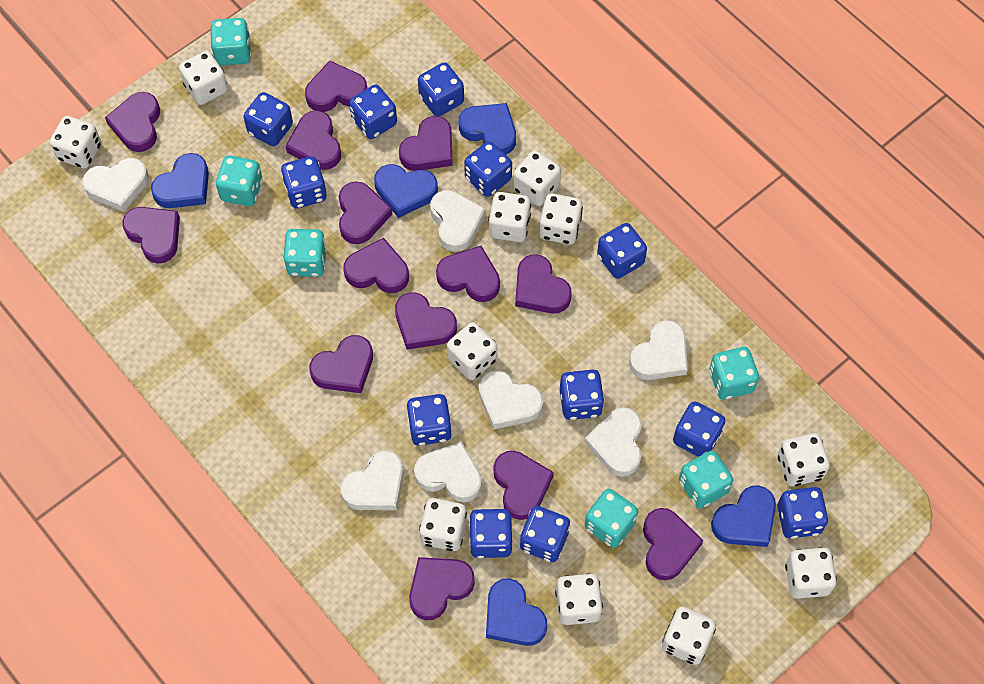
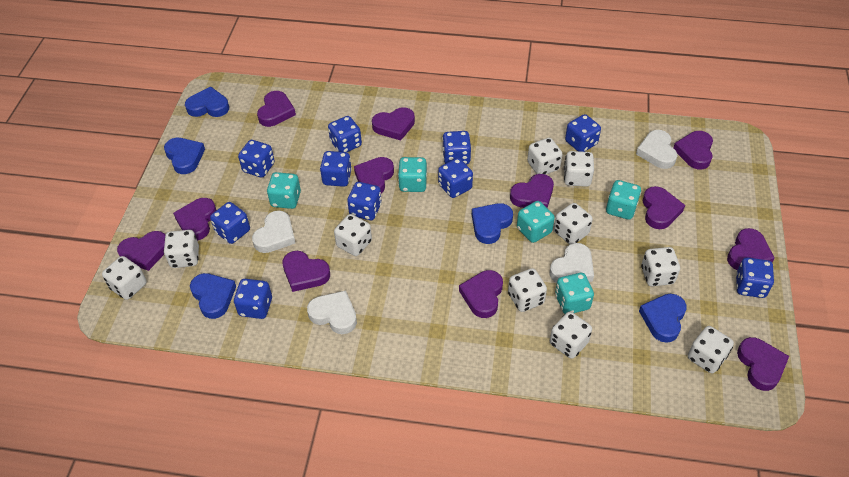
blue dice: [243,92,293,146] [281,156,327,208] [349,85,397,139] [407,394,452,446] [418,62,464,116] [464,141,512,197] [469,509,513,558] [520,506,570,562] [560,370,604,420] [597,223,647,279] [673,401,726,457] [777,487,828,539] = 12 -> [210,202,250,244] [234,279,272,319] [238,140,275,178] [320,151,352,187] [328,116,362,152] [347,182,382,220] [438,158,473,198] [442,131,471,165] [565,114,601,152] [736,257,774,298] = 10
purple heart: [105,92,160,152] [122,207,180,264] [286,110,341,170] [305,60,367,112] [309,335,373,393] [339,181,392,244] [344,238,409,293] [395,292,457,350] [399,116,453,171] [409,557,475,620] [436,246,500,302] [494,451,554,520] [515,254,572,313] [643,508,703,580] = 14 -> [117,231,165,271] [173,198,216,240] [257,91,296,127] [282,251,330,292] [354,157,394,193] [372,107,415,141] [459,270,503,318] [510,174,554,208] [642,186,685,229] [673,131,713,170] [727,228,775,270] [737,337,789,391] = 12
turquoise dice: [210,18,251,65] [216,155,263,206] [284,229,327,277] [585,489,638,548] [679,450,733,508] [709,347,759,400] = 6 -> [267,172,301,209] [398,157,427,192] [517,201,555,243] [555,273,594,314] [606,180,641,220] = 5
white dice: [50,116,101,168] [179,51,228,105] [419,498,467,551] [447,322,497,380] [488,192,531,242] [513,150,561,206] [539,193,583,244] [555,573,603,625] [662,607,716,665] [778,433,830,486] [785,547,837,599] = 11 -> [102,256,147,300] [164,230,199,268] [334,214,372,256] [508,268,547,312] [527,138,562,175] [550,312,592,359] [554,203,593,244] [564,151,594,187] [641,247,680,286] [688,326,734,373] = 10
white heart: [83,158,149,212] [340,450,404,510] [414,441,482,502] [430,190,486,252] [479,370,543,430] [584,407,642,477] [629,320,688,380] = 7 -> [252,210,295,253] [307,291,357,334] [550,243,594,283] [636,130,677,169] = 4

